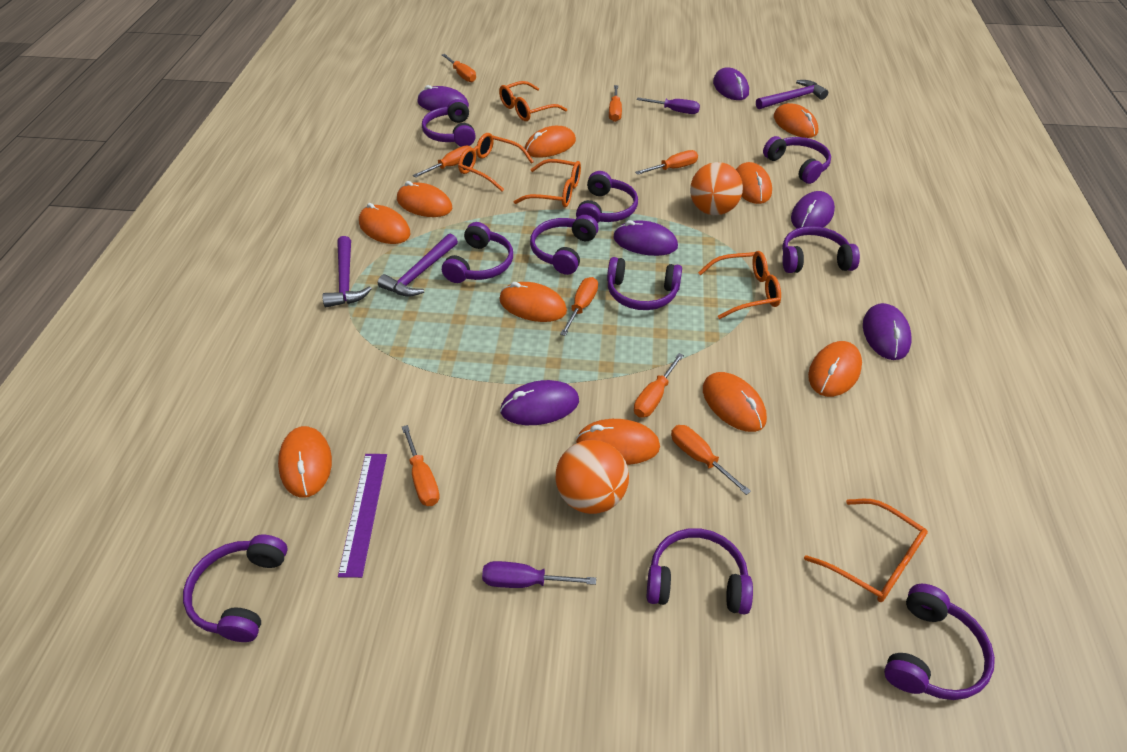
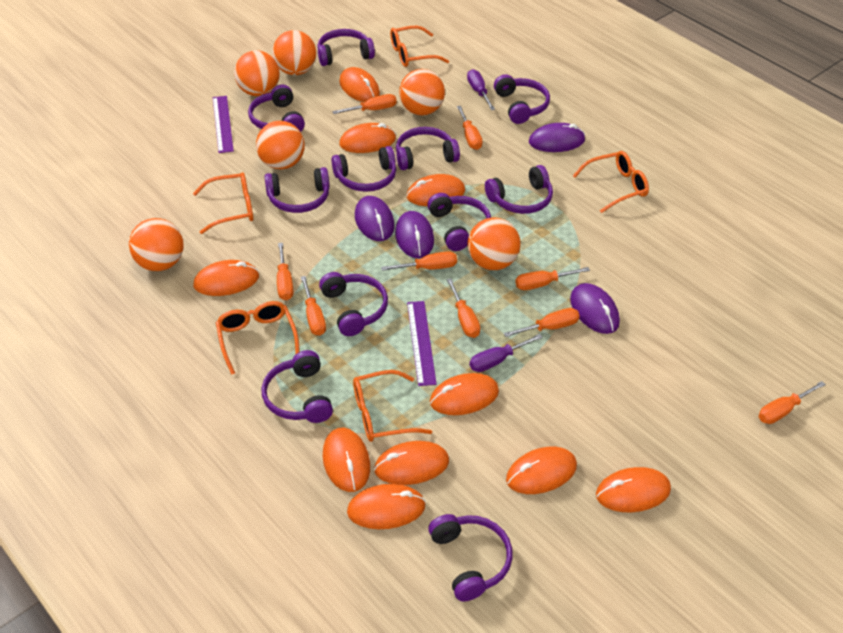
orange ball: [556,440,629,514] [690,162,743,215] = 2 -> [129,218,184,271] [234,50,280,96] [256,121,305,169] [272,30,316,75] [399,69,445,115] [468,217,520,270] = 6
orange screwdriver: [402,425,440,506] [413,146,471,178] [442,54,476,82] [560,277,598,336] [609,85,622,122] [634,353,684,418] [635,150,698,175] [671,425,751,495] = 8 -> [277,243,294,300] [301,276,326,336] [332,94,397,114] [381,251,457,271] [447,278,480,338] [457,106,483,150] [504,308,580,337] [515,267,590,290] [759,381,826,424] = 9
purple hammer: [322,236,372,307] [378,234,458,297] [756,80,828,109] = 3 -> none = 0
purple headphones: [183,535,288,642] [422,99,476,147] [442,222,513,283] [530,215,599,275] [576,171,638,223] [607,257,682,310] [647,528,753,614] [763,136,831,184] [782,226,860,273] [884,584,995,700] = 10 -> [248,84,305,132] [262,350,333,423] [264,167,330,213] [317,29,375,66] [319,272,388,336] [332,146,396,192] [396,127,460,170] [428,193,491,251] [428,514,512,601] [485,165,553,214] [494,74,550,124] = 11
purple mouse: [417,85,469,111] [500,380,579,425] [613,220,678,256] [713,67,749,100] [791,191,835,229] [863,303,912,360] = 6 -> [355,196,395,241] [395,211,434,258] [529,123,585,152] [570,283,620,334] = 4
purple ruler: [338,454,387,578] = 1 -> [213,96,234,153] [407,301,437,386] = 2

